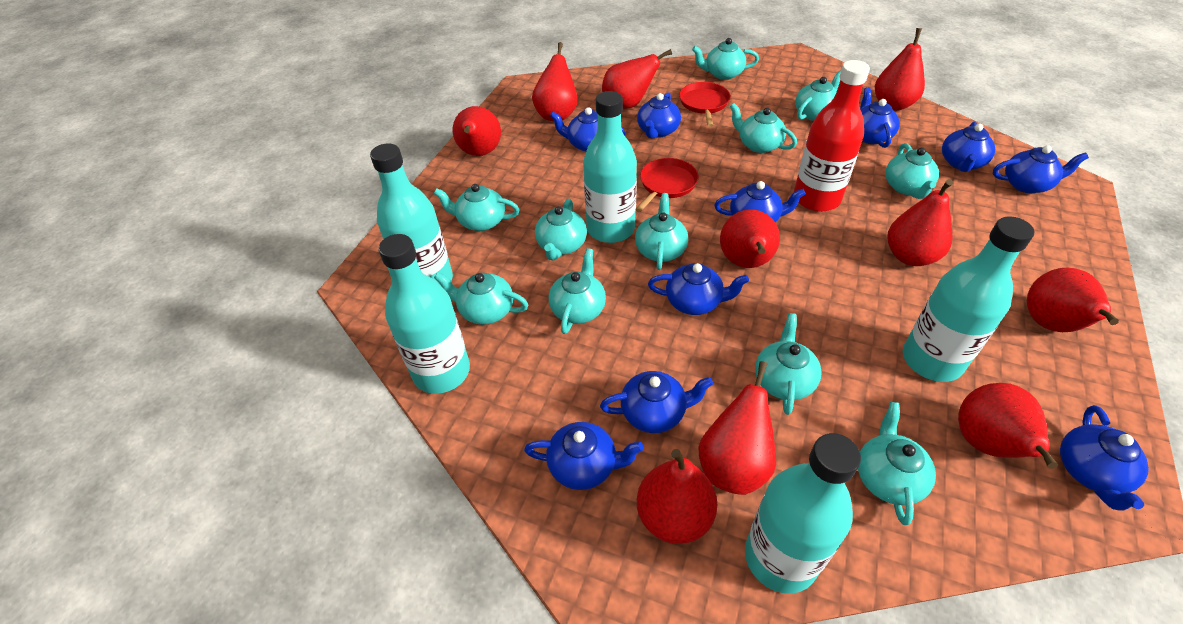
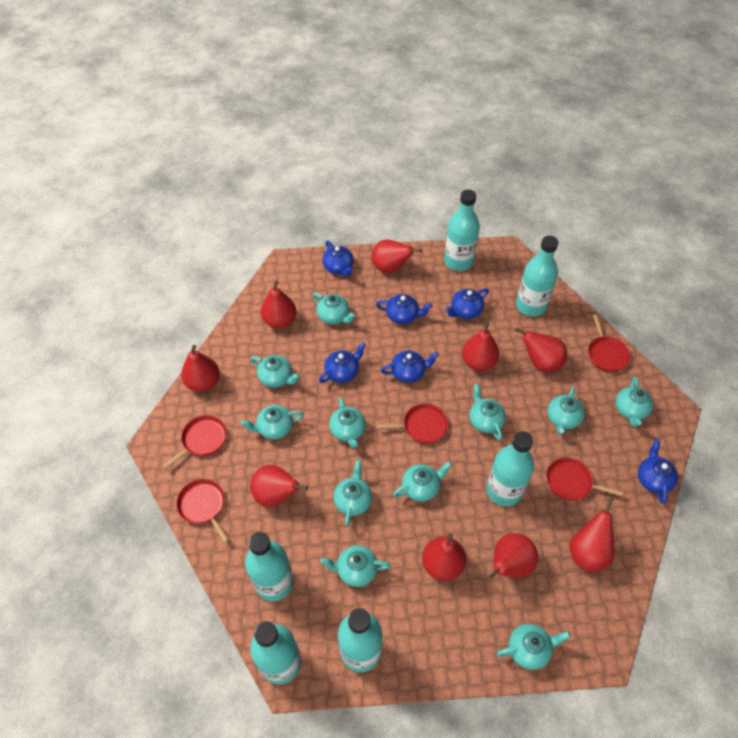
blue teapot: [524,422,644,490] [550,107,625,152] [600,371,713,433] [637,93,681,138] [648,263,749,315] [714,181,806,223] [860,87,900,148] [942,122,995,172] [993,145,1089,193] [1060,405,1149,511] = 10 -> [319,342,366,383] [322,241,354,277] [376,294,432,324] [381,351,439,383] [446,288,489,319] [638,439,678,504] = 6
red bottle: [794,60,870,212] = 1 -> none = 0
red pan: [636,158,699,212] [679,82,731,127] = 2 -> [162,415,226,469] [176,479,229,543] [376,404,448,443] [546,458,623,501] [588,314,630,372] = 5
red pear: [453,106,501,156] [532,42,578,121] [602,49,672,109] [637,449,717,544] [699,361,776,495] [720,209,780,268] [875,28,925,111] [887,179,953,266] [958,383,1058,469] [1027,267,1119,332] = 10 -> [181,345,220,392] [250,465,308,507] [261,280,296,329] [371,239,422,273] [422,533,466,581] [462,322,499,371] [489,533,538,579] [515,327,567,372] [570,498,615,572] = 9
turquoise bottle: [370,144,453,284] [378,234,470,394] [583,91,637,243] [745,433,861,594] [903,216,1034,382] = 5 -> [245,532,294,601] [250,621,301,684] [338,608,383,672] [444,190,480,271] [486,431,534,507] [516,236,558,317] = 6

